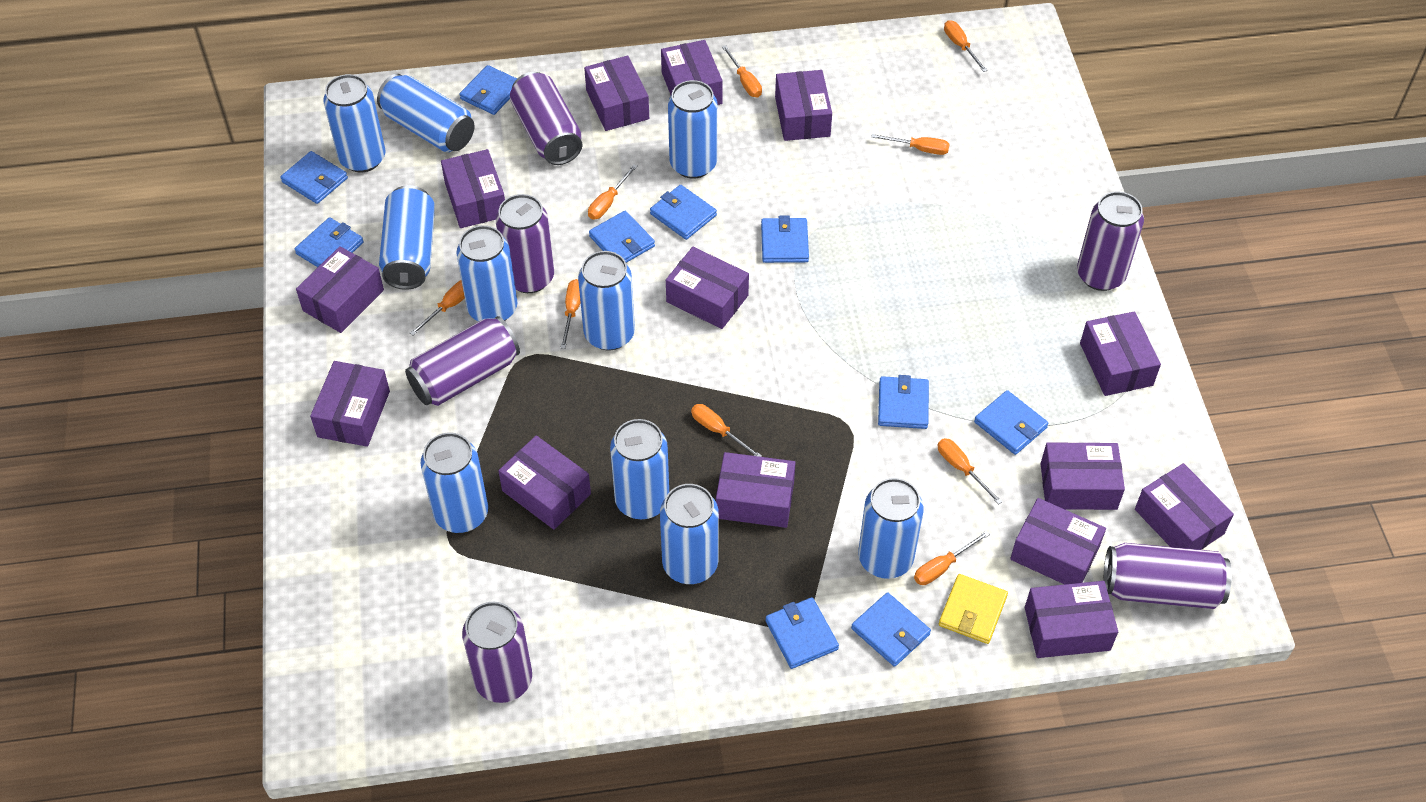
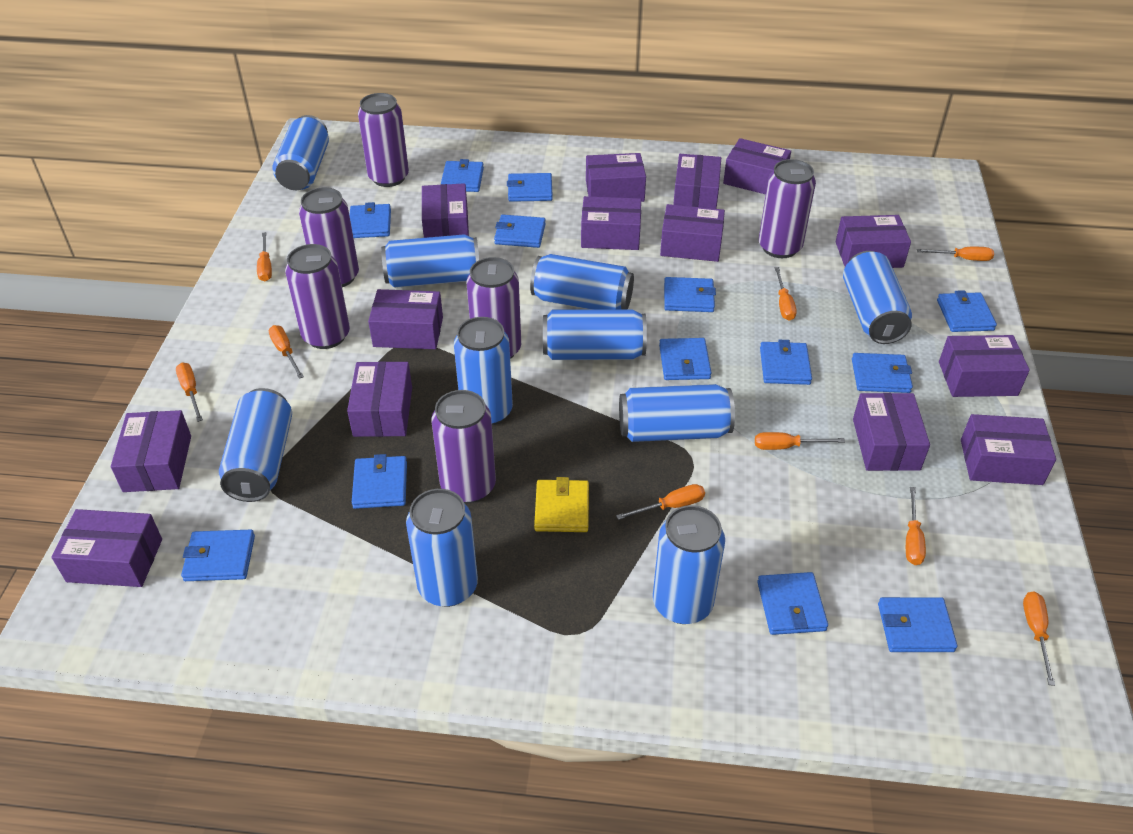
blue wallet: [280,151,348,204] [295,217,364,267] [459,65,517,115] [589,211,655,263] [650,185,717,240] [761,215,809,263] [765,597,839,669] [851,592,931,667] [878,375,929,429] [974,390,1048,455] = 10 -> [181,530,255,581] [349,202,391,238] [352,454,407,509] [441,159,484,192] [494,214,546,248] [507,173,553,202] [659,338,711,380] [664,277,716,312] [757,572,828,635] [760,340,812,385] [852,353,913,393] [878,597,958,652] [937,290,997,332] = 13

